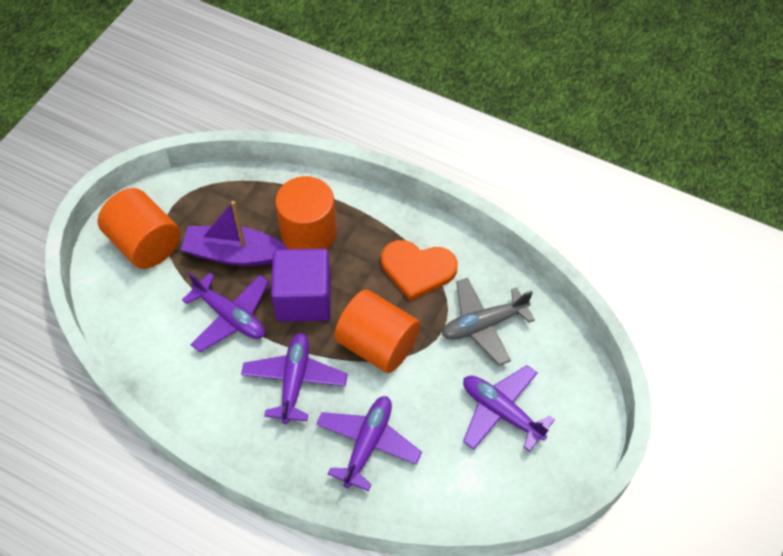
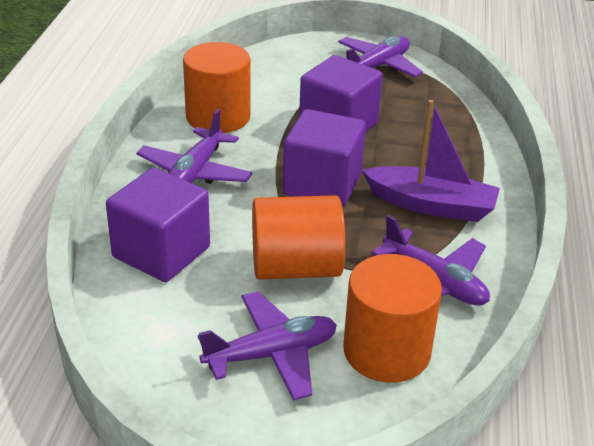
grey plane: [442,278,535,366] = 1 -> none = 0
orange heart: [381,240,458,301] = 1 -> none = 0
purple cube: [271,248,331,322] = 1 -> [106,168,210,282] [283,109,366,207] [299,55,383,132] = 3

